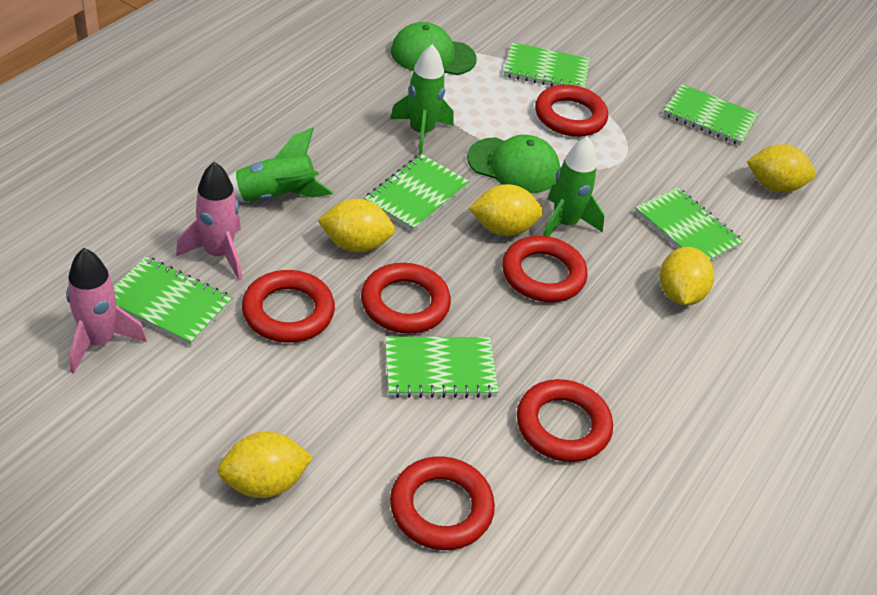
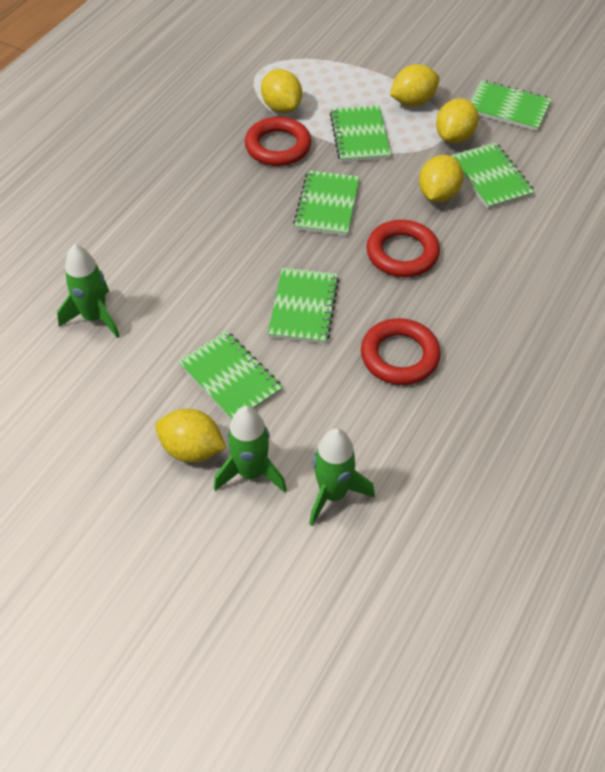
green cap: [391,22,477,75] [467,135,560,193] = 2 -> none = 0
pink rocket: [66,248,147,374] [176,162,242,281] = 2 -> none = 0
red ring: [242,270,335,343] [361,263,451,334] [390,456,495,550] [502,236,588,302] [517,379,613,462] [535,85,608,137] = 6 -> [245,117,311,166] [361,318,441,385] [366,220,440,277] = 3

